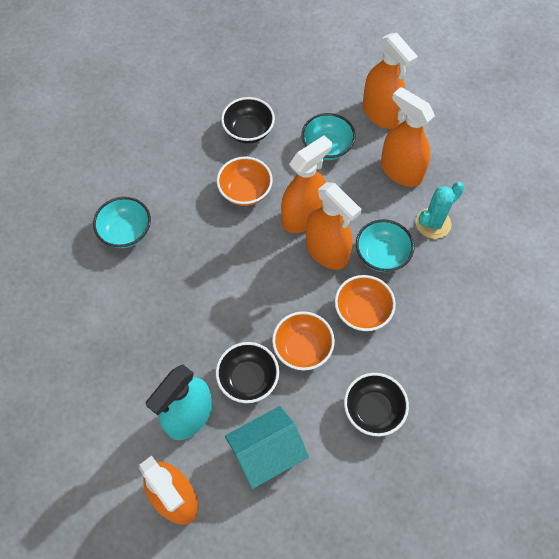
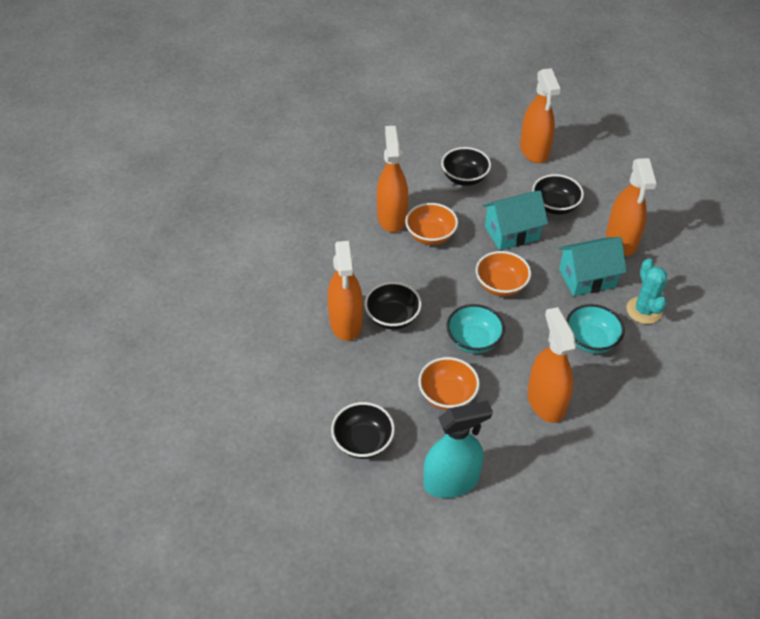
black bowl: [216,342,279,403] [221,97,275,144] [344,373,409,436] = 3 -> [331,402,395,459] [365,282,422,329] [441,147,491,186] [532,174,584,215] = 4
turquoise bowl: [93,197,151,248] [301,113,356,160] [356,219,414,272] = 3 -> [446,304,505,354] [566,304,625,354] = 2
turquoise house: [225,406,309,489] = 1 -> [483,190,548,251] [558,237,627,296] = 2

